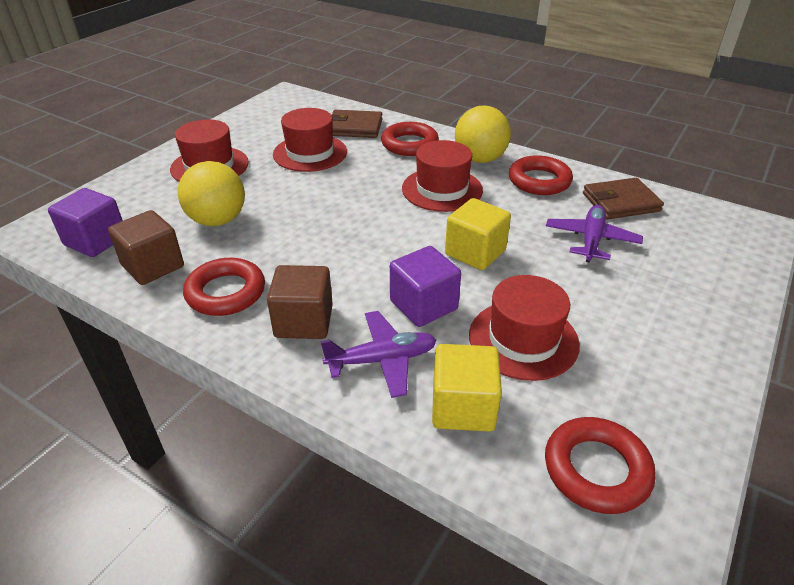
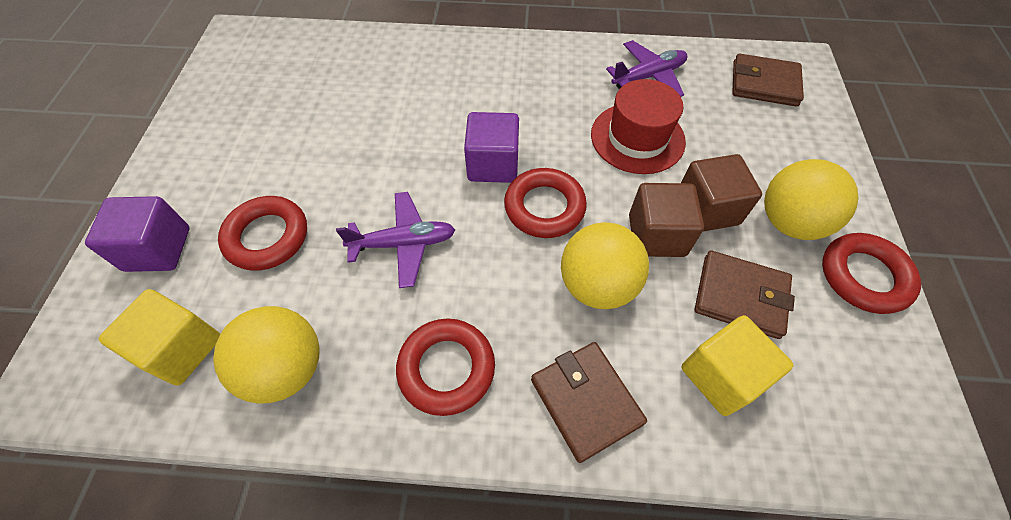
brown wallet: [332,110,383,138] [583,178,664,220] = 2 -> [531,342,647,463] [695,251,795,339] [732,53,804,107] = 3
red hat: [170,119,249,182] [273,108,347,172] [402,140,483,212] [469,275,580,381] = 4 -> [591,79,686,174] = 1
yellow ball: [178,161,245,226] [455,106,511,163] = 2 -> [213,306,320,404] [561,222,649,309] [764,159,858,240] = 3

